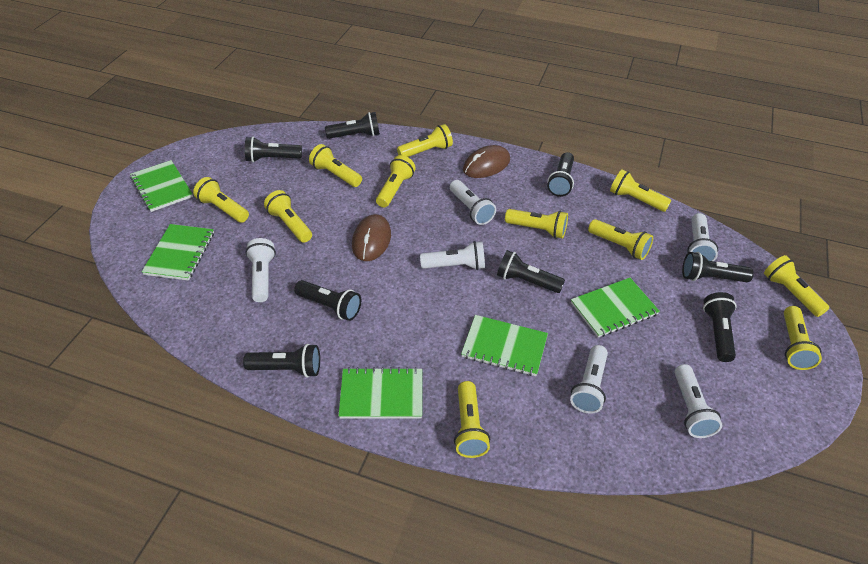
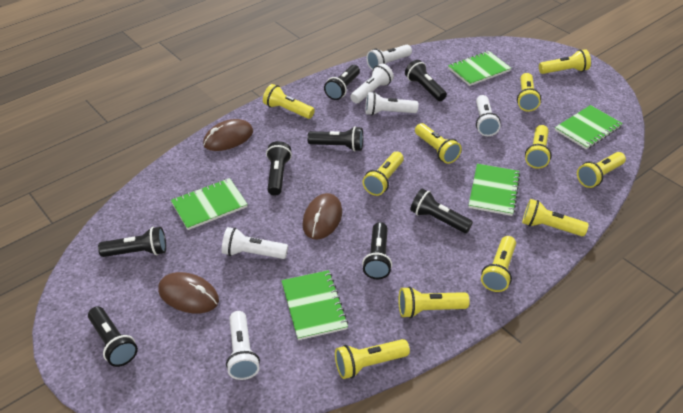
brown mouse: [352,214,391,261] [463,145,510,178] = 2 -> [158,272,219,313] [203,119,253,151] [302,193,342,239] = 3

